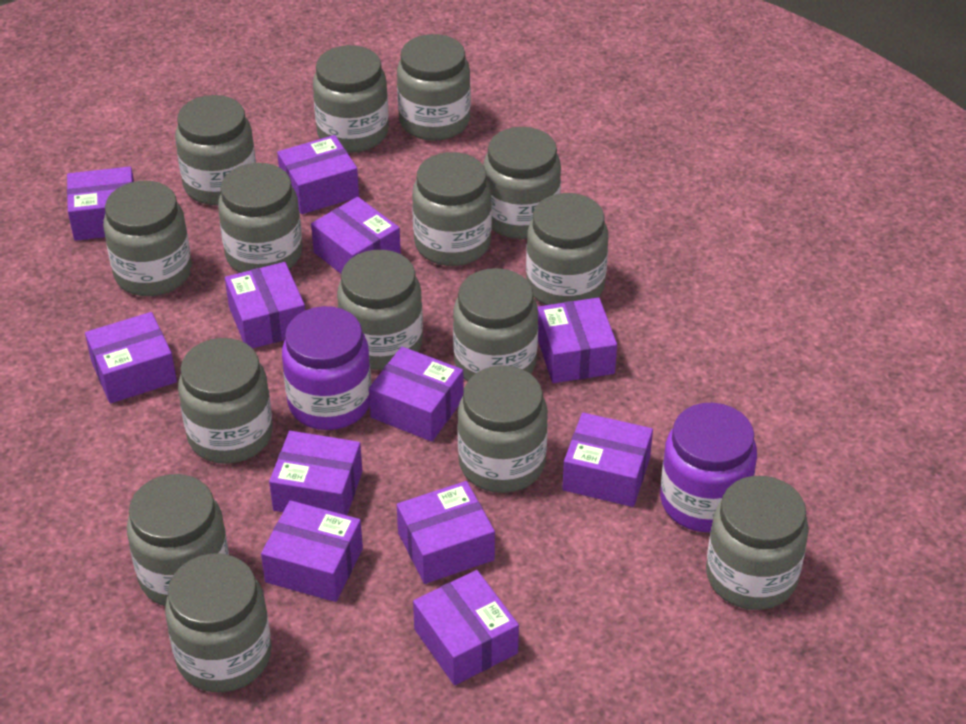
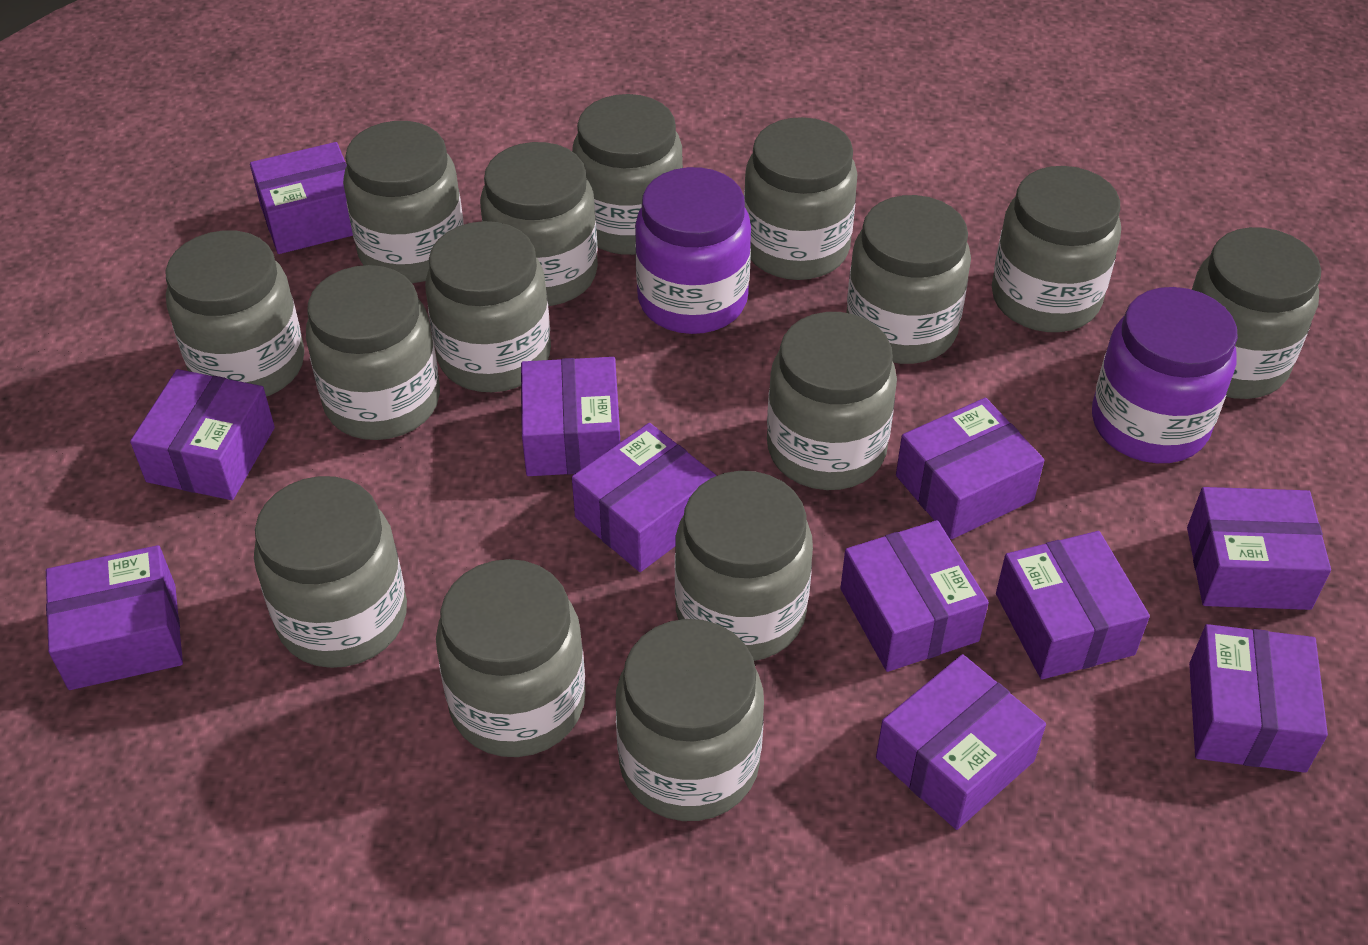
purple box: [67,167,134,241] [85,312,177,403] [225,262,305,349] [261,500,363,602] [269,431,362,515] [277,135,359,214] [311,197,401,274] [369,346,464,442] [397,481,495,584] [413,570,519,685] [538,297,617,383] [562,413,653,507] = 12 -> [46,545,183,690] [130,369,275,500] [250,142,353,254] [521,357,620,476] [572,423,717,572] [841,520,989,672] [876,654,1046,830] [896,398,1044,539] [996,531,1150,679] [1187,487,1331,610] [1189,624,1328,773] = 11

